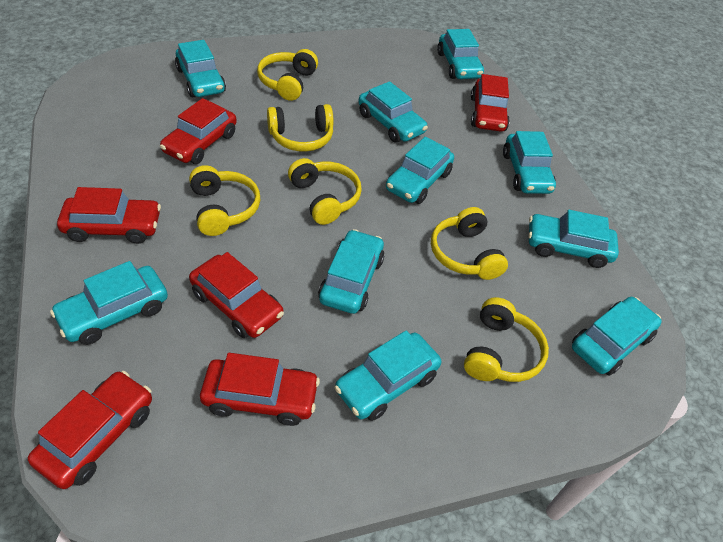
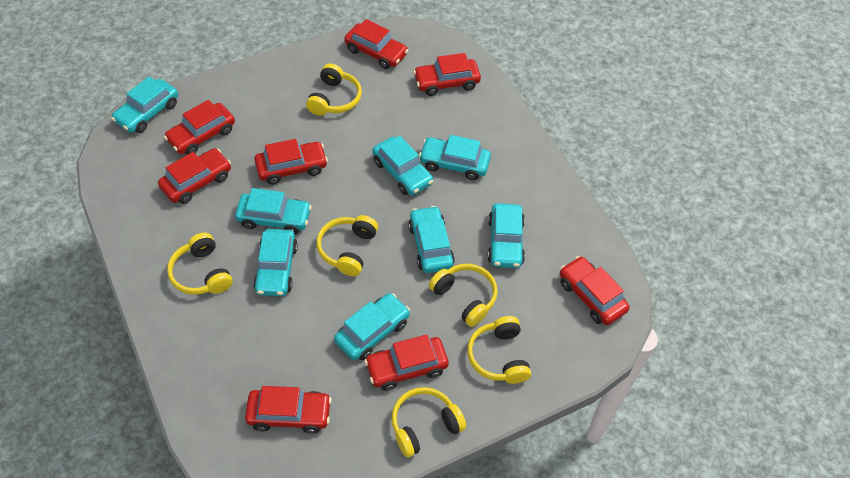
red car: [28,371,152,489] [57,187,161,244] [160,98,237,164] [189,252,284,338] [200,353,320,426] [471,74,510,132] = 6 -> [158,148,231,204] [164,100,235,155] [245,386,332,434] [254,139,328,185] [344,19,409,69] [364,334,449,391] [413,53,481,96] [560,256,630,325] = 8
turquoise car: [50,261,168,345] [175,40,226,97] [318,229,384,314] [334,330,441,421] [358,81,428,143] [386,137,454,204] [437,29,484,79] [503,131,556,194] [528,210,619,268] [572,297,662,376] = 10 -> [111,77,178,133] [235,188,312,235] [253,229,298,296] [334,293,410,360] [372,136,433,195] [408,206,455,273] [419,135,491,180] [487,203,525,268] = 8

